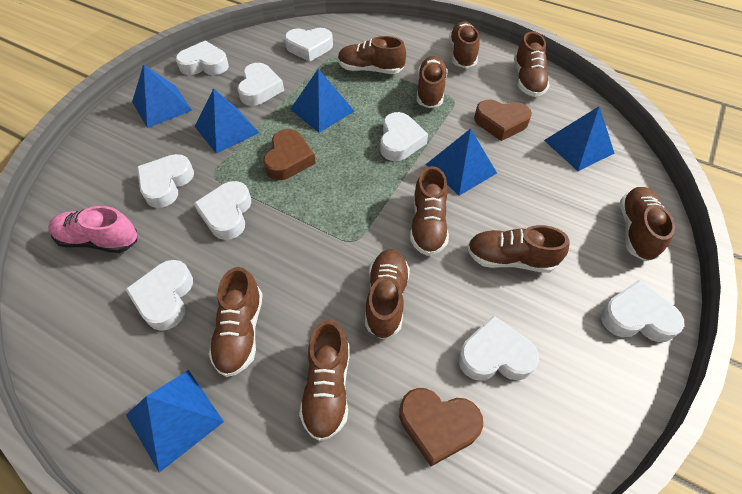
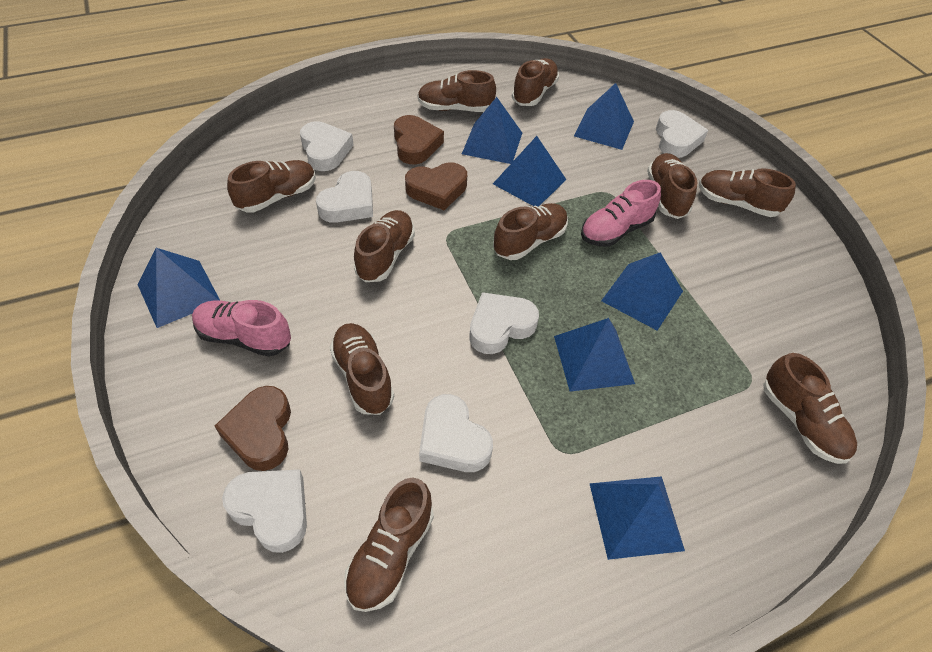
blue pyramid: [126,370,224,473] [132,64,192,128] [194,88,259,154] [290,69,355,133] [426,128,497,196] [544,106,615,171] = 6 -> [138,248,220,328] [462,97,522,164] [493,136,566,206] [554,318,635,392] [574,83,634,150] [589,476,685,560] [601,252,683,331] = 7
pink shoe: [48,206,137,253] = 1 -> [192,300,291,357] [581,180,661,247] = 2
white heart: [125,260,193,331] [137,154,194,208] [176,41,229,75] [194,181,251,240] [238,63,284,106] [285,28,333,62] [380,112,428,161] [458,315,539,381] [601,280,684,342] = 9 -> [222,469,307,553] [300,121,354,171] [316,171,373,223] [419,394,493,472] [469,292,539,354] [656,110,708,158] = 6

